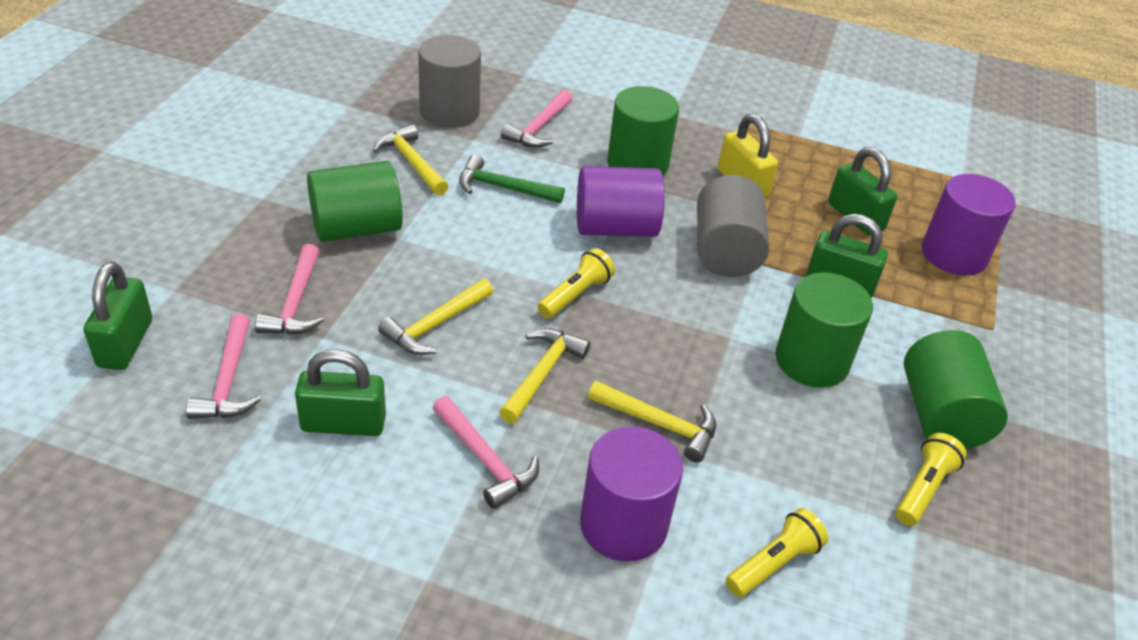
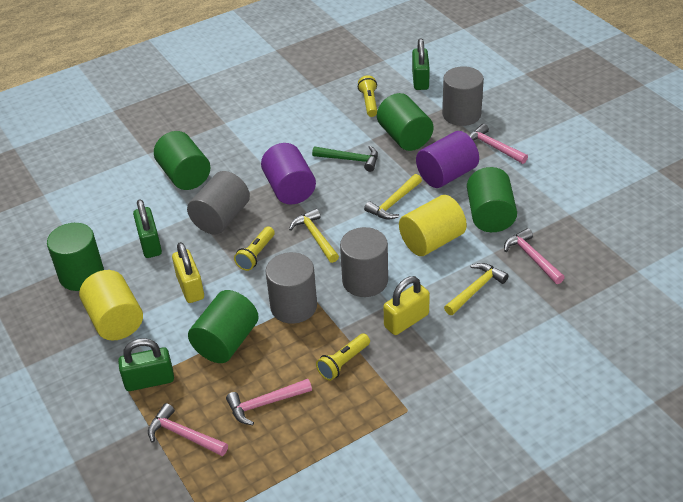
green cylinder: [307,161,403,242] [607,86,679,176] [775,273,873,388] [904,330,1008,449] = 4 -> [47,223,104,291] [154,131,211,190] [188,290,259,363] [377,93,433,151] [467,167,517,232] = 5
green padlock: [84,262,152,370] [295,349,386,436] [806,214,888,298] [828,147,898,235] = 4 -> [118,338,174,391] [133,199,162,258] [412,38,430,90] = 3
grey cylinder: [418,35,481,128] [697,175,769,277] = 2 -> [187,171,250,234] [265,252,317,324] [340,227,388,297] [442,66,484,126] = 4
purple cylinder: [577,166,665,237] [580,427,683,561] [922,174,1015,276] = 3 -> [261,143,316,205] [416,131,479,188] = 2
yellow cylinder: none = 0 -> [79,270,143,341] [399,195,467,256] = 2
yellow hammer: [373,125,448,196] [378,279,493,355] [499,328,591,424] [588,381,716,462] = 4 -> [289,209,339,263] [364,174,422,220] [444,263,509,315] = 3
yellow padlock: [718,114,778,198] = 1 -> [172,242,204,303] [384,276,430,335] = 2

